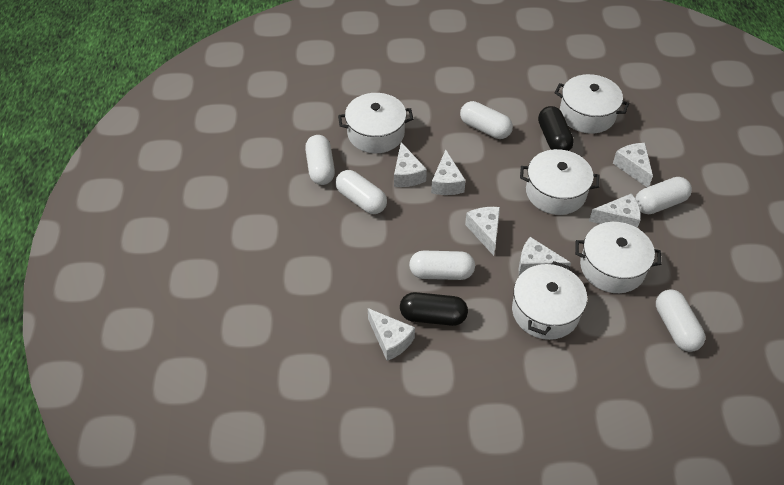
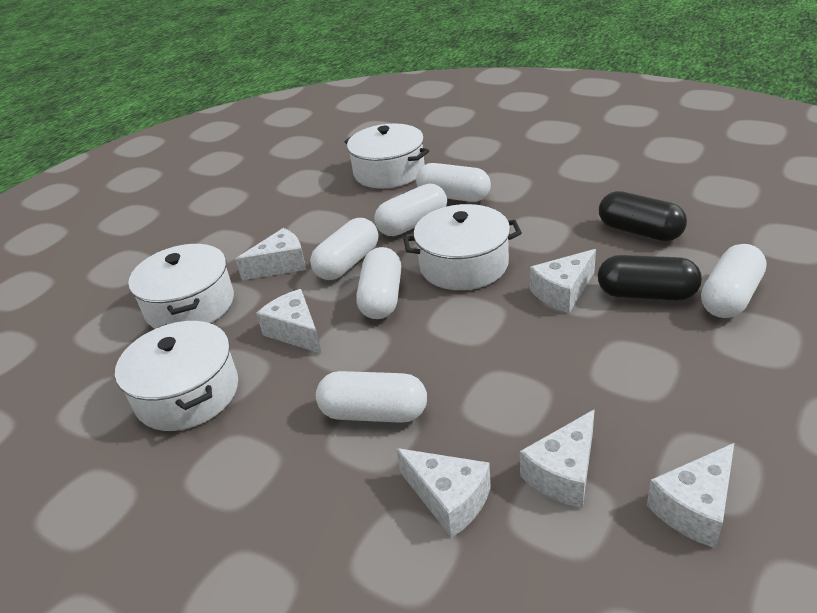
white cheese: [368,308,415,361] [394,142,427,187] [431,150,466,195] [465,207,500,256] [519,237,571,275] [589,193,641,228] [613,143,653,187] = 7 -> [235,228,306,280] [256,289,322,354] [396,448,491,538] [520,409,595,508] [530,249,596,313] [647,443,734,548] = 6
white pot: [338,93,413,153] [512,261,587,340] [520,149,600,215] [555,74,629,134] [575,222,661,293] = 5 -> [115,321,238,431] [128,244,234,329] [345,123,429,188] [403,204,522,290] = 4

